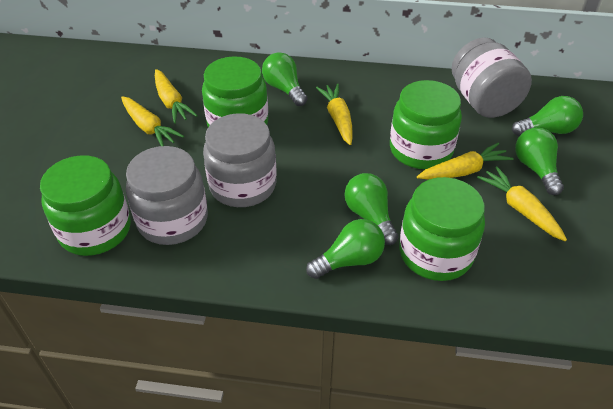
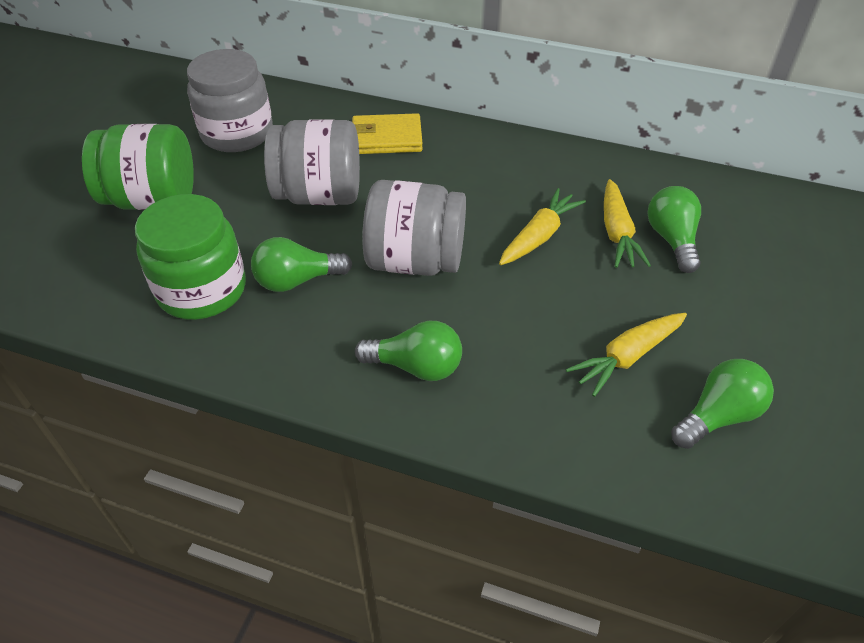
green jar: [40,155,131,256] [202,56,268,127] [390,80,462,169] [399,177,485,281] = 4 -> [82,124,194,210] [135,194,246,320] = 2
green light bulb: [262,52,307,106] [306,219,385,279] [344,173,398,245] [512,96,583,136] [515,128,564,195] = 5 -> [251,237,352,292] [355,321,462,381] [648,186,701,273] [671,359,774,449] = 4
yellow carrot: [121,96,184,146] [155,69,198,124] [316,83,353,145] [417,142,514,179] [477,166,567,241] = 5 -> [499,188,586,265] [566,313,687,397] [604,179,651,268] = 3
yellow wallet: none = 0 -> [352,113,423,154] = 1

